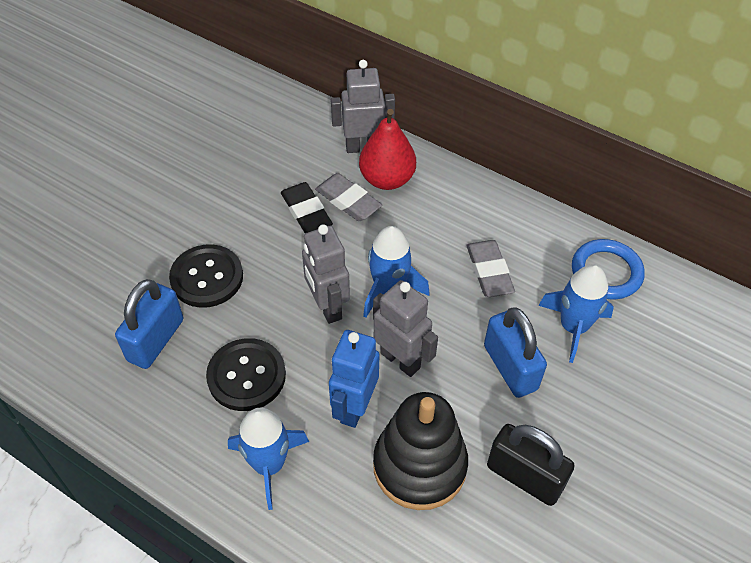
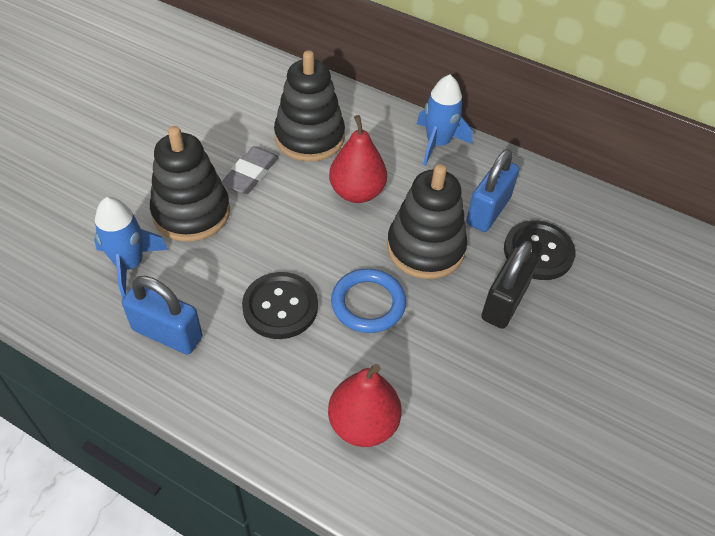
black eraser: [281,182,333,234] = 1 -> none = 0
black stacking toy: [373,392,468,510] = 1 -> [150,126,230,242] [274,50,345,162] [387,164,467,279] = 3
blue robot: [329,330,380,428] = 1 -> none = 0
blue rocket: [228,408,309,510] [363,226,430,318] [538,264,614,363] = 3 -> [94,197,168,298] [417,75,473,166] = 2
grey eraser: [315,173,382,221] [466,240,515,297] = 2 -> [221,146,279,194] = 1
grey robot: [302,224,350,324] [331,60,395,153] [373,280,438,377] = 3 -> none = 0
red pear: [359,109,416,190] = 1 -> [328,364,402,447] [329,115,387,203] = 2

